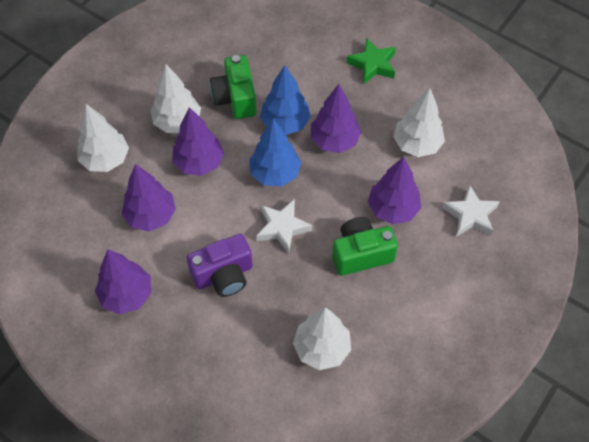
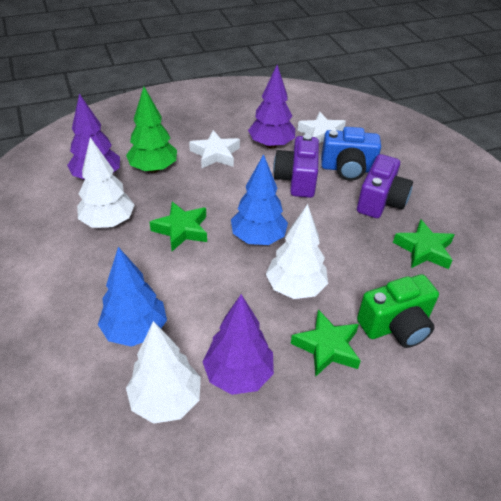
blue camera: none = 0 -> [321,127,381,181] = 1
green camera: [210,55,256,119] [332,217,398,276] = 2 -> [357,274,439,348] = 1
green star: [347,38,396,84] = 1 -> [150,202,207,251] [291,310,361,377] [393,219,455,269] = 3
green tree: none = 0 -> [126,87,177,173] = 1
purple camera: [186,234,253,297] = 1 -> [273,134,319,198] [357,154,413,218] = 2
purple tree: [95,249,151,314] [122,164,176,232] [172,107,224,176] [311,84,361,153] [368,157,421,224] = 5 -> [67,93,120,179] [202,294,274,395] [248,65,295,149] = 3
white tree: [78,104,129,172] [151,64,201,133] [293,308,351,370] [393,88,445,157] = 4 -> [77,137,134,228] [126,321,201,424] [266,204,328,299] = 3

